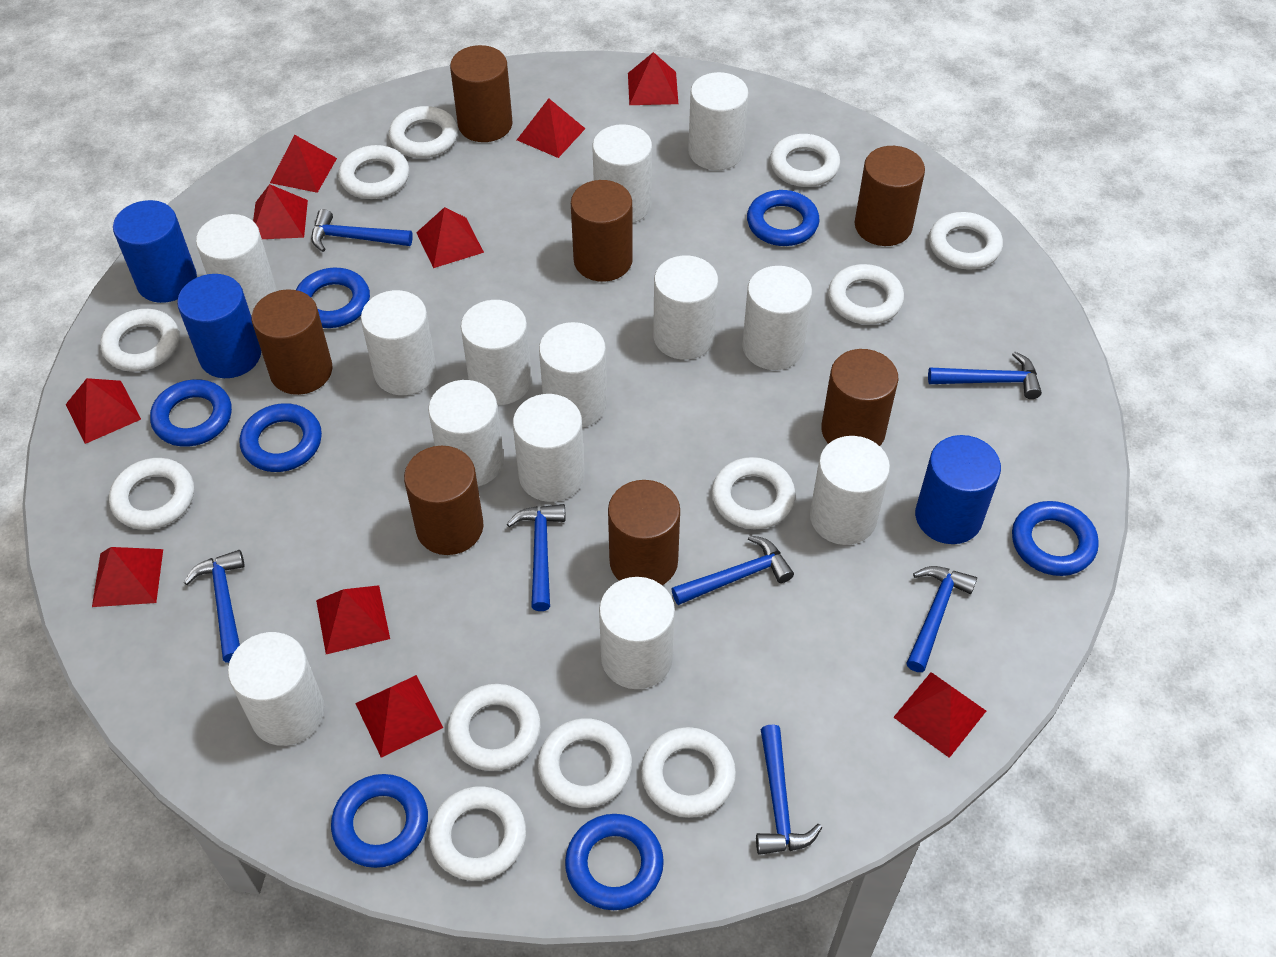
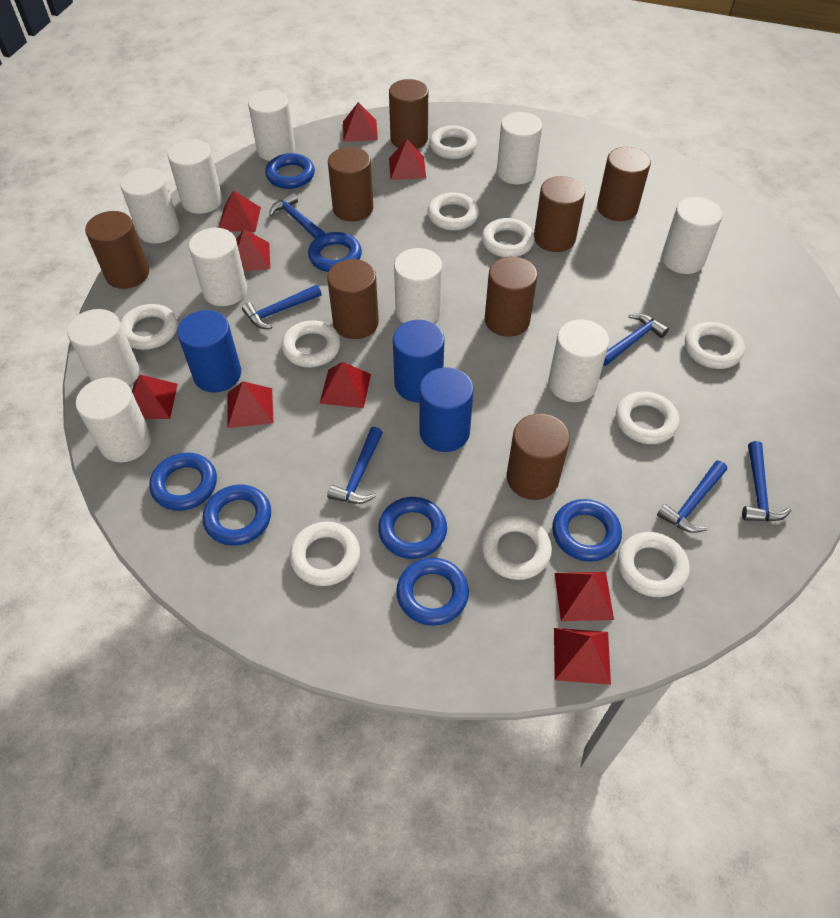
blue hammer: [184,550,245,663] [311,209,413,252] [507,504,566,611] [672,535,794,605] [756,725,822,855] [906,566,977,672] [928,352,1042,399] = 7 -> [242,285,321,329] [270,192,325,239] [327,427,383,504] [603,313,669,366] [657,461,727,533] [742,441,791,521] = 6
brown cylinder: [252,289,332,395] [404,446,483,555] [450,45,512,142] [571,180,633,282] [608,480,680,585] [821,349,898,446] [855,146,925,246] = 7 -> [85,211,149,289] [327,259,379,339] [328,147,373,222] [389,79,428,149] [485,257,537,337] [507,414,570,500] [534,176,585,252] [597,147,651,221] = 8
red pyramid: [66,378,141,444] [92,547,163,607] [253,184,308,239] [270,135,337,193] [316,585,390,654] [355,675,443,758] [416,207,484,268] [517,98,585,158] [628,52,678,105] [893,672,986,758] = 10 -> [132,374,178,419] [219,190,261,232] [227,381,273,428] [236,229,270,271] [319,362,371,408] [343,102,378,142] [389,140,426,180] [554,628,611,685] [555,572,614,621] = 9
white cylinder: [196,214,276,316] [228,632,325,746] [361,290,437,395] [428,380,504,487] [461,300,532,405] [513,394,585,502] [539,322,607,428] [592,124,652,223] [599,577,675,689] [653,256,718,360] [688,72,749,170] [742,266,812,370] [810,436,890,545] = 13 -> [67,309,139,386] [76,377,151,463] [120,168,180,244] [168,140,222,214] [189,228,247,306] [248,90,295,161] [394,248,442,323] [497,112,542,185] [548,320,609,402] [662,197,723,274] = 10
white ring: [100,309,180,372] [109,458,194,530] [338,145,409,199] [389,106,458,158] [429,786,526,881] [448,684,541,771] [538,718,632,808] [641,727,736,818] [712,457,796,529] [770,134,840,187] [828,264,904,325] [929,212,1003,270] = 12 -> [120,304,178,350] [282,320,341,367] [290,522,360,586] [427,192,479,230] [429,125,477,159] [481,516,552,580] [482,218,535,257] [616,391,679,444] [618,532,690,597] [685,322,745,369] = 10

